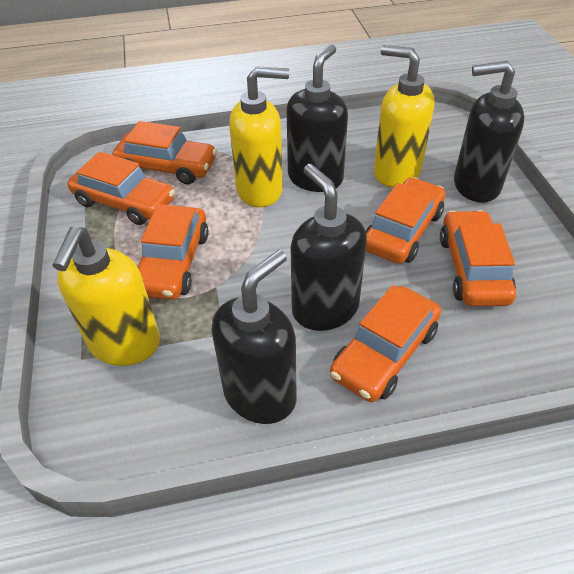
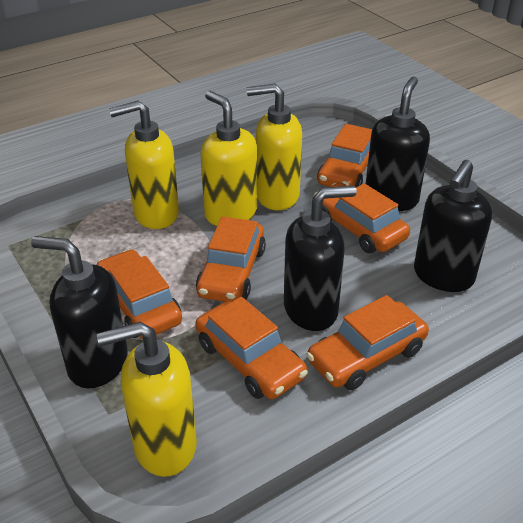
yellow soap dispenser: [52,226,160,366] [229,66,289,207] [374,45,434,188] = 3 -> [97,322,197,477] [109,100,179,229] [201,91,257,226] [247,83,302,210] = 4

